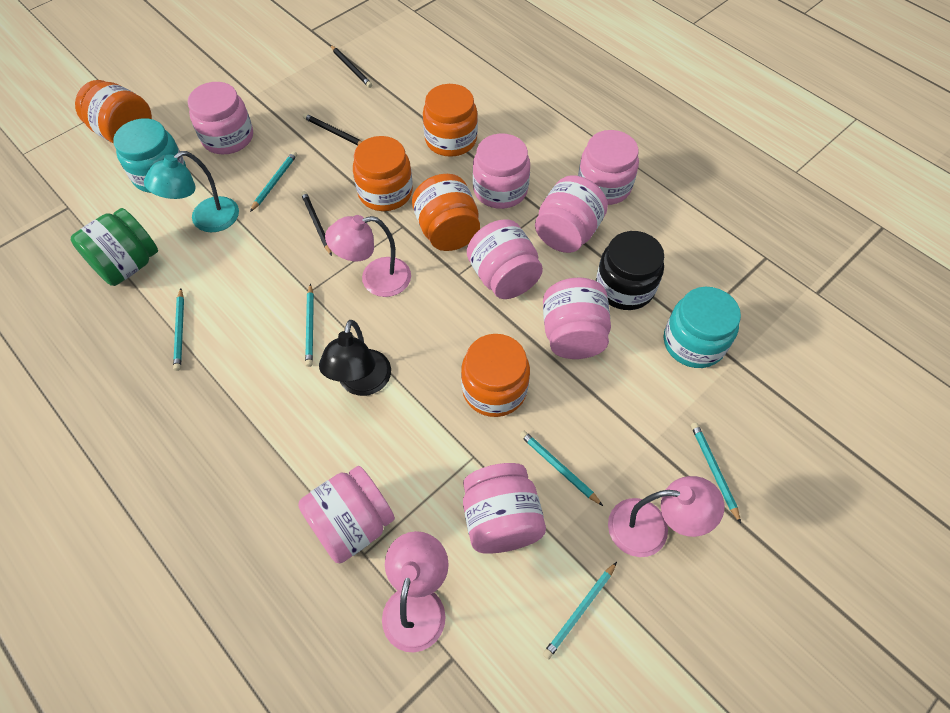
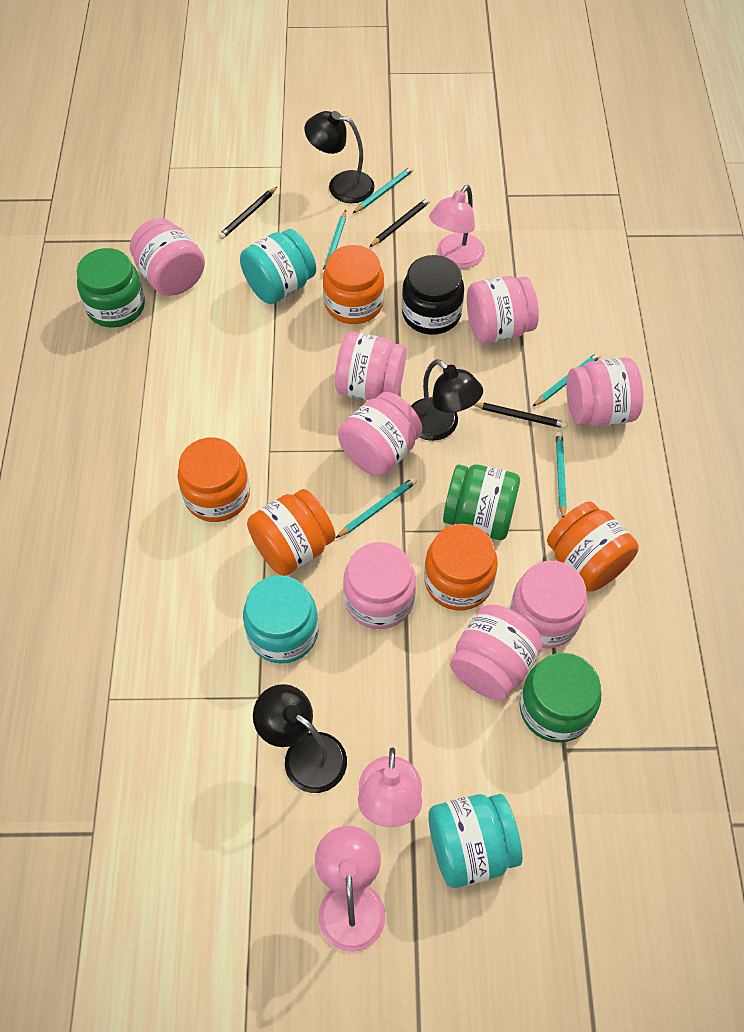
black lamp: [319,320,391,396] = 1 -> [253,684,347,793] [305,111,375,203] [411,359,483,441] = 3
green jar: [71,208,158,286] = 1 -> [77,248,145,328] [443,464,520,540] [519,653,601,743] = 3
turquoise jar: [113,118,186,193] [664,287,741,368] = 2 -> [240,229,316,304] [243,575,318,664] [428,794,523,888] = 3
turquoise lamp: [144,151,239,232] = 1 -> none = 0
turquoise pencil: [173,288,184,371] [250,151,297,212] [305,283,314,367] [520,431,603,506] [543,562,617,659] [691,422,741,523] = 6 -> [322,210,346,275] [336,477,417,538] [352,166,414,214] [532,352,601,407] [556,431,567,518] = 5

